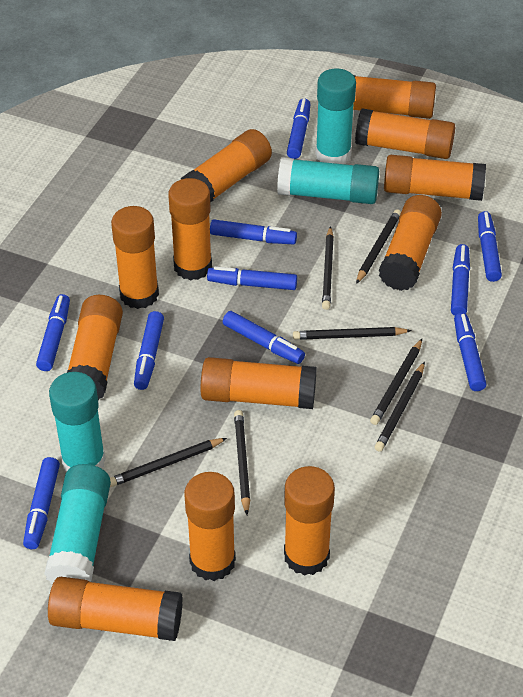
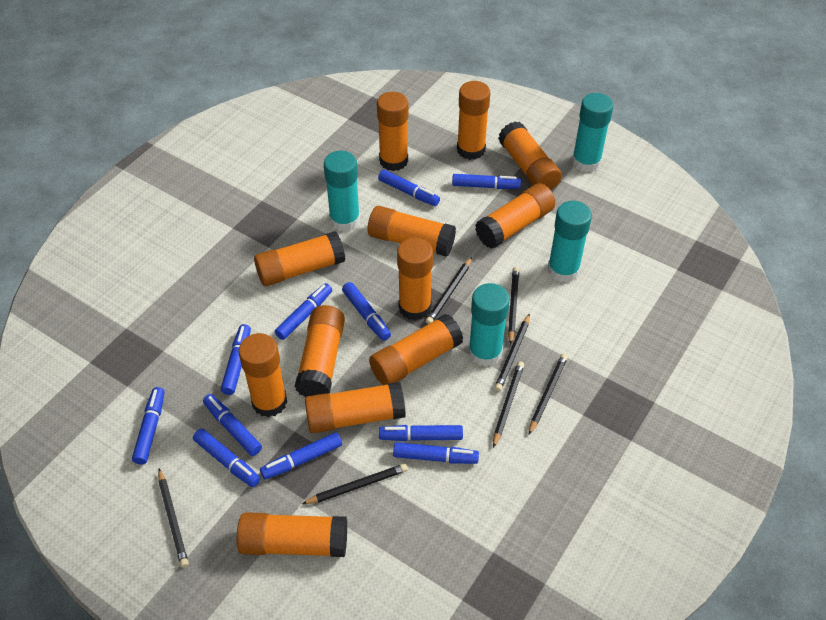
blue marker: [23,457,60,549] [36,294,70,371] [134,311,164,390] [207,266,297,290] [210,219,297,245] [223,311,305,364] [287,98,310,159] [451,244,470,316] [454,313,486,391] [478,211,502,282] = 10 -> [132,387,165,465] [193,429,260,487] [203,394,262,456] [221,324,251,395] [260,432,342,479] [275,283,332,340] [342,282,391,341] [378,170,440,206] [379,425,463,441] [393,442,479,464] [452,174,521,189] = 11

